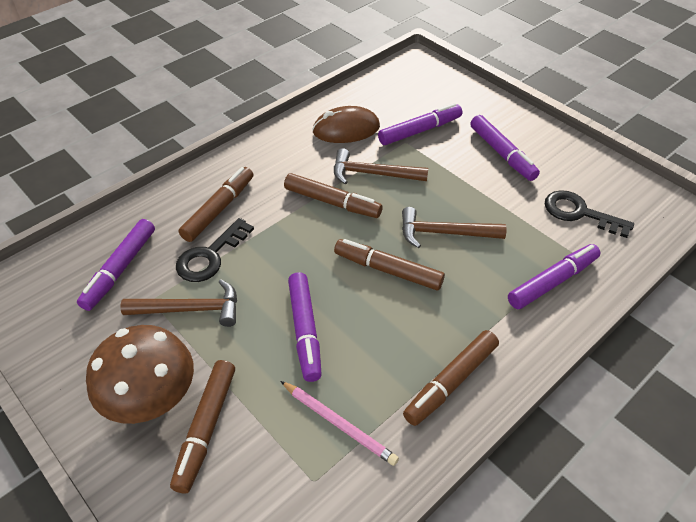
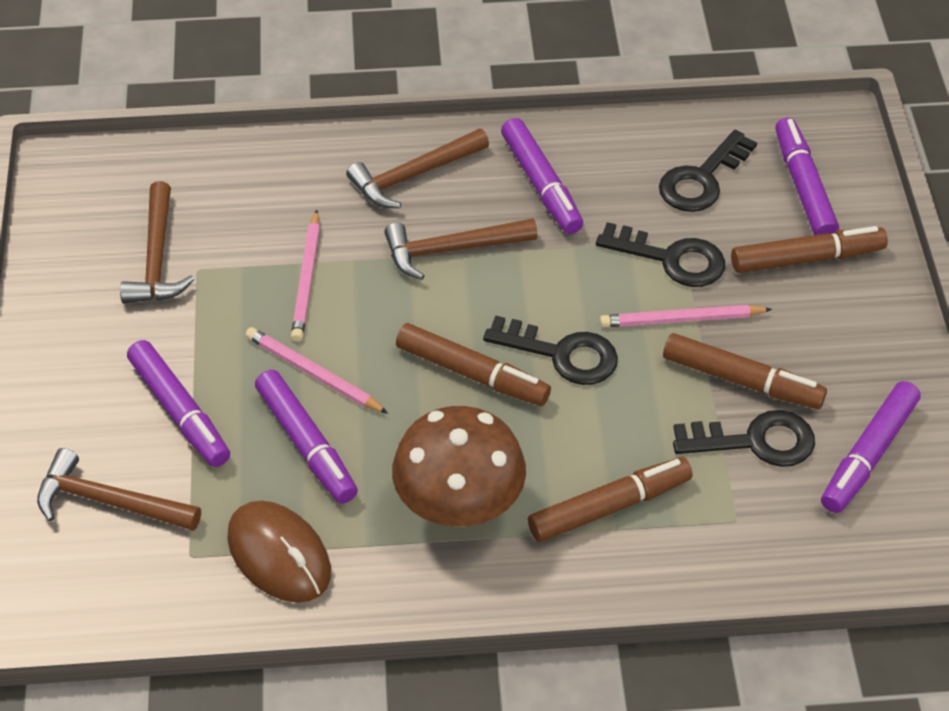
black key: [176,218,254,282] [545,190,634,238] = 2 -> [483,315,618,385] [596,222,725,287] [659,130,757,212] [673,410,815,467] = 4
brown hammer: [121,280,237,327] [334,148,428,184] [402,207,507,248] = 3 -> [37,448,201,531] [120,181,195,303] [346,128,489,208] [384,218,538,280] = 4
brown marker: [170,360,235,493] [178,167,253,242] [284,173,383,218] [334,239,445,290] [403,330,499,426] = 5 -> [396,323,551,406] [528,457,693,542] [663,333,827,409] [731,226,888,273] = 4
pink pencil: [281,381,399,466] = 1 -> [245,327,388,414] [291,210,320,342] [600,305,772,327] = 3

